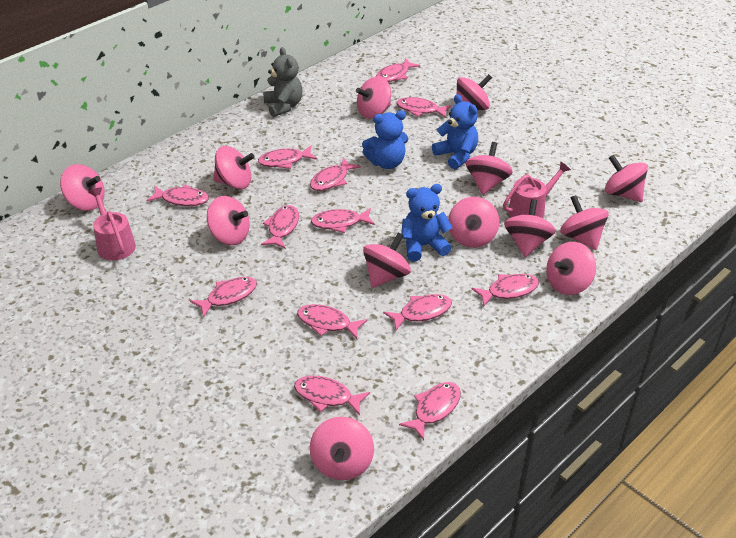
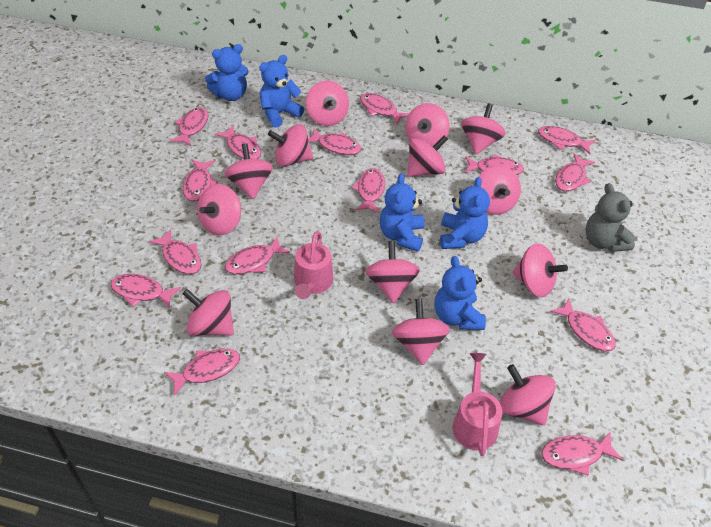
blue teddy bear: [362,110,408,169] [401,184,453,261] [432,94,478,169] = 3 -> [205,44,249,101] [259,55,304,128] [380,174,424,252] [434,256,486,330] [440,177,490,249] = 5
pink fish: [146,184,209,206] [190,277,257,318] [258,146,317,169] [261,205,299,249] [294,376,370,415] [297,304,367,339] [310,157,361,191] [311,208,375,233] [376,58,420,82] [383,294,452,330] [397,97,451,118] [399,382,461,440] [472,274,539,307] = 13 -> [111,274,181,308] [149,229,201,274] [164,349,240,396] [170,107,209,146] [183,159,218,202] [215,125,261,159] [225,237,291,275] [308,128,362,155] [351,168,385,213] [360,93,409,125] [465,154,524,175] [538,126,596,154] [541,431,623,476] [550,299,616,352] [555,153,595,192] = 15

